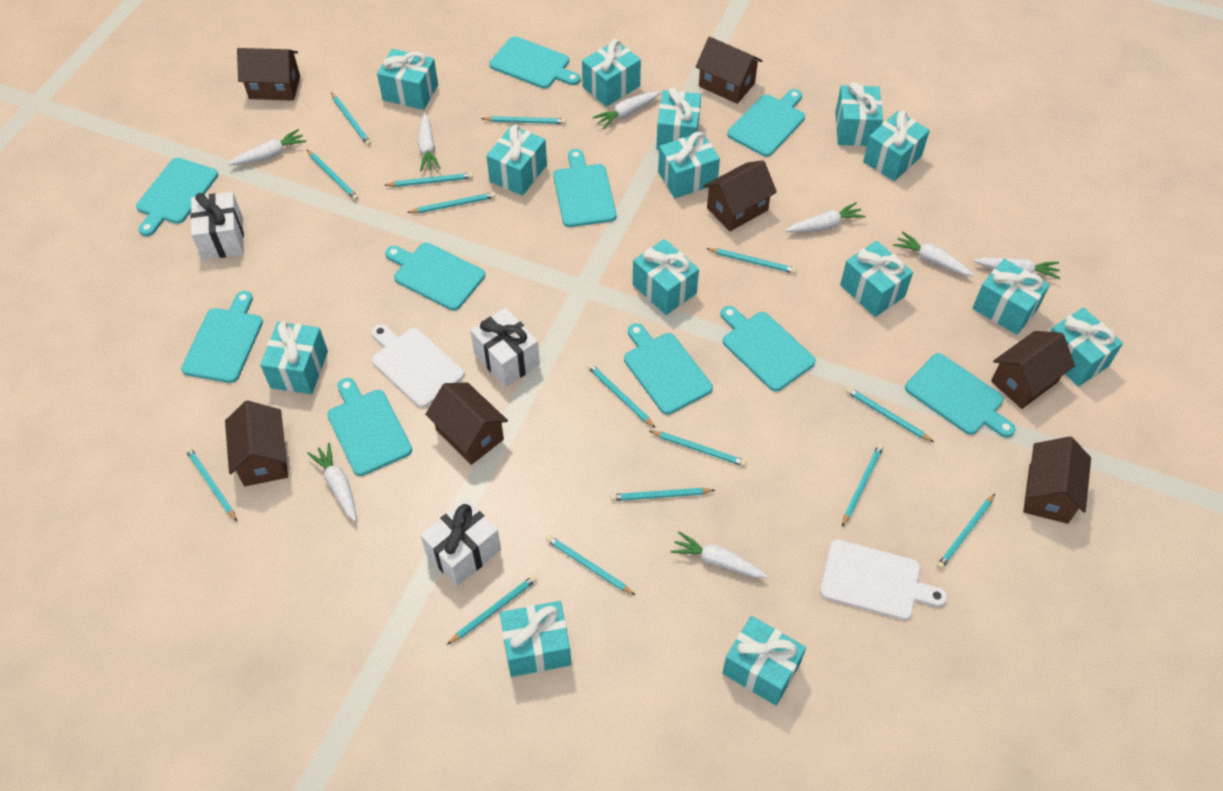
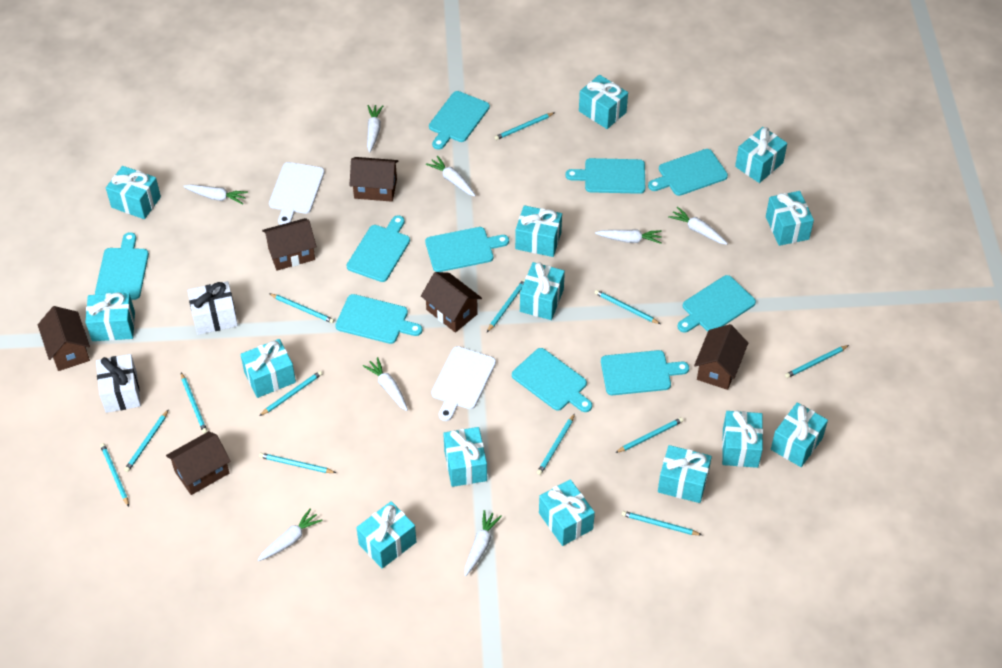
brown house: [225,400,288,486] [237,48,300,101] [425,382,508,465] [696,37,762,104] [703,160,777,231] [991,331,1075,409] [1023,436,1091,524] = 7 -> [38,306,90,371] [166,431,231,495] [262,218,316,270] [349,157,399,202] [421,272,482,333] [694,324,748,390] = 6
turquoise pencil: [185,447,237,521] [307,150,359,201] [331,93,371,146] [385,173,473,187] [407,192,496,213] [447,575,537,645] [481,116,566,124] [546,535,635,595] [587,363,656,428] [611,488,715,501] [650,431,746,466] [706,248,797,274] [842,444,884,527] [846,387,934,442] [937,494,995,569] = 15 -> [100,443,129,507] [124,409,169,472] [181,373,207,433] [259,371,322,416] [259,453,336,473] [269,293,334,323] [487,279,525,332] [494,112,555,140] [537,414,575,475] [595,290,661,324] [615,417,683,453] [622,511,702,535] [785,345,849,378] = 13
white gift: [190,192,244,260] [421,499,501,586] [470,308,540,387] = 3 -> [96,354,141,413] [188,281,238,335] = 2

